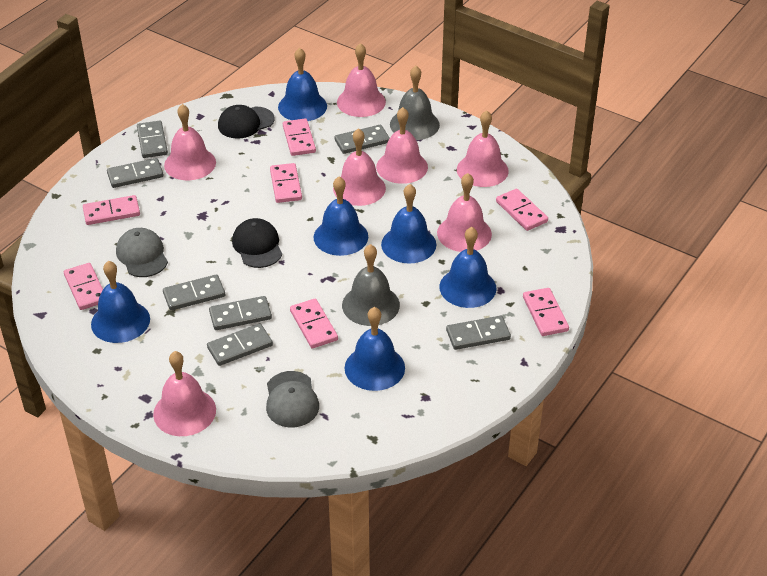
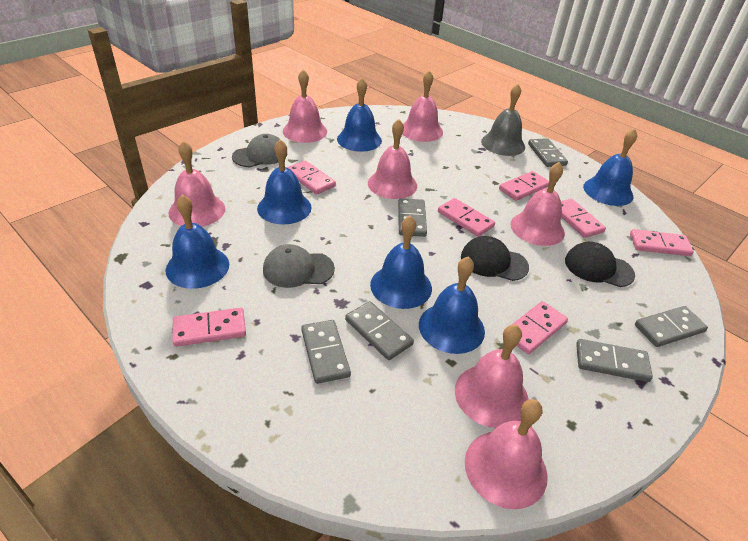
grey bell: [342,244,400,326] [390,66,440,140] = 2 -> [481,84,525,156] = 1
grey domino: [107,158,163,188] [137,121,168,158] [163,274,225,311] [207,323,273,366] [209,296,272,330] [335,125,390,154] [446,316,511,350] = 7 -> [301,320,351,384] [345,301,414,360] [398,198,427,237] [528,138,568,167] [576,339,653,382] [635,306,708,347] = 6

